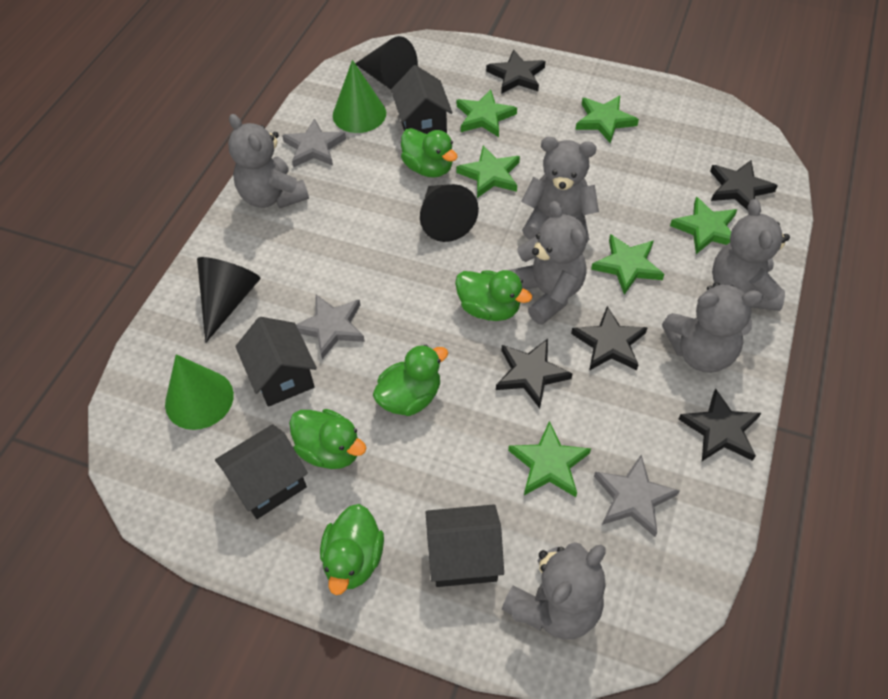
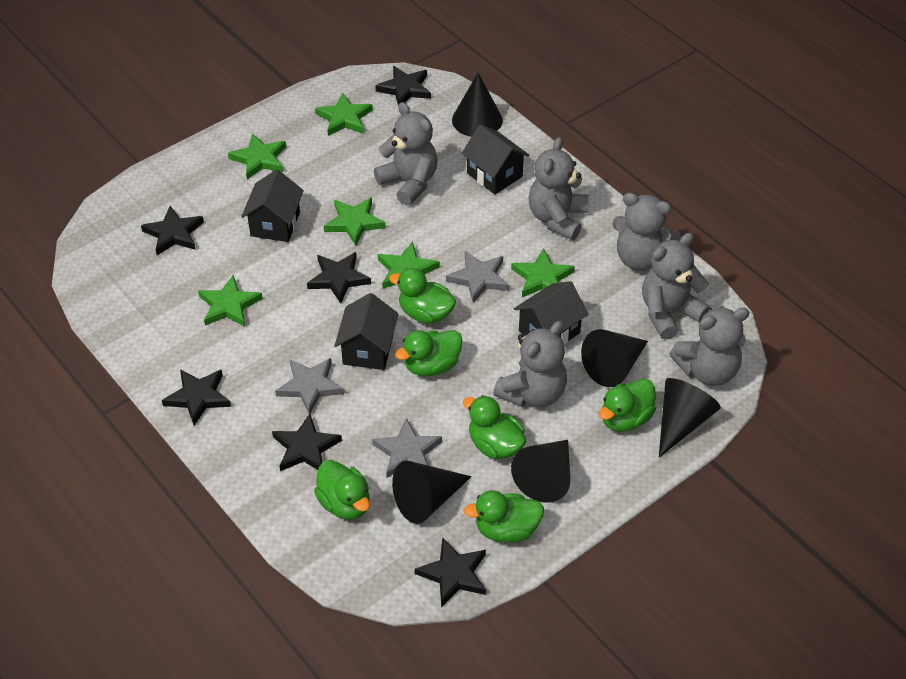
black cone: [197,257,261,343] [355,36,418,90] [420,184,479,242] = 3 -> [392,461,472,524] [452,73,503,137] [511,440,570,503] [581,329,648,387] [659,378,721,458] = 5
black star: [486,49,545,94] [496,339,572,408] [571,306,648,371] [679,389,761,461] [710,160,778,211] = 5 -> [141,206,204,255] [162,369,231,426] [272,414,342,471] [307,252,371,303] [375,66,431,104] [415,537,486,607] = 6
green cone: [165,354,234,430] [333,60,386,133] = 2 -> none = 0
green duck: [289,409,366,469] [320,504,384,595] [373,345,448,416] [401,128,458,178] [455,270,532,321] = 5 -> [314,460,370,520] [389,268,456,323] [395,330,463,376] [463,395,526,459] [464,490,544,543] [599,379,656,432] = 6

